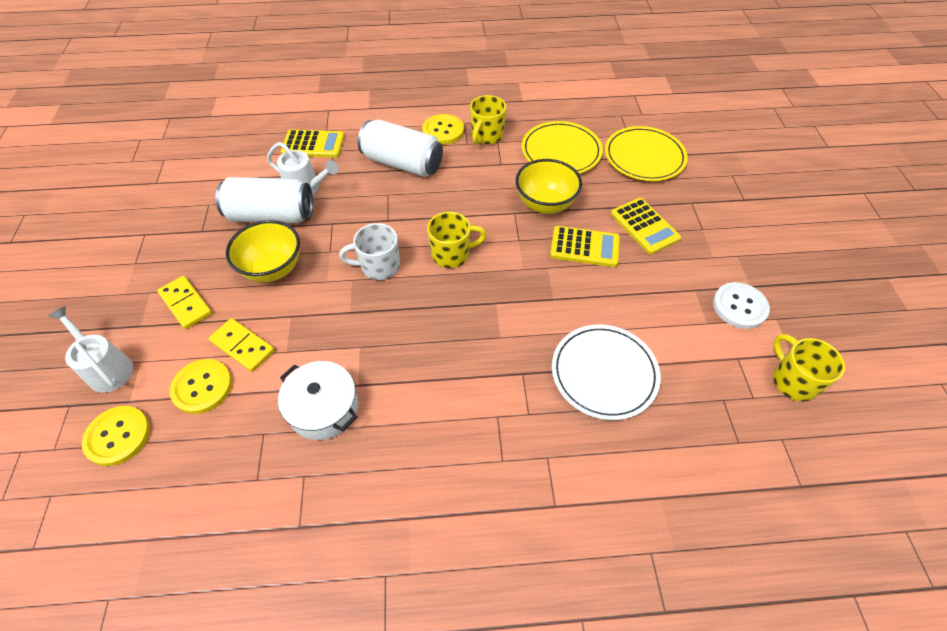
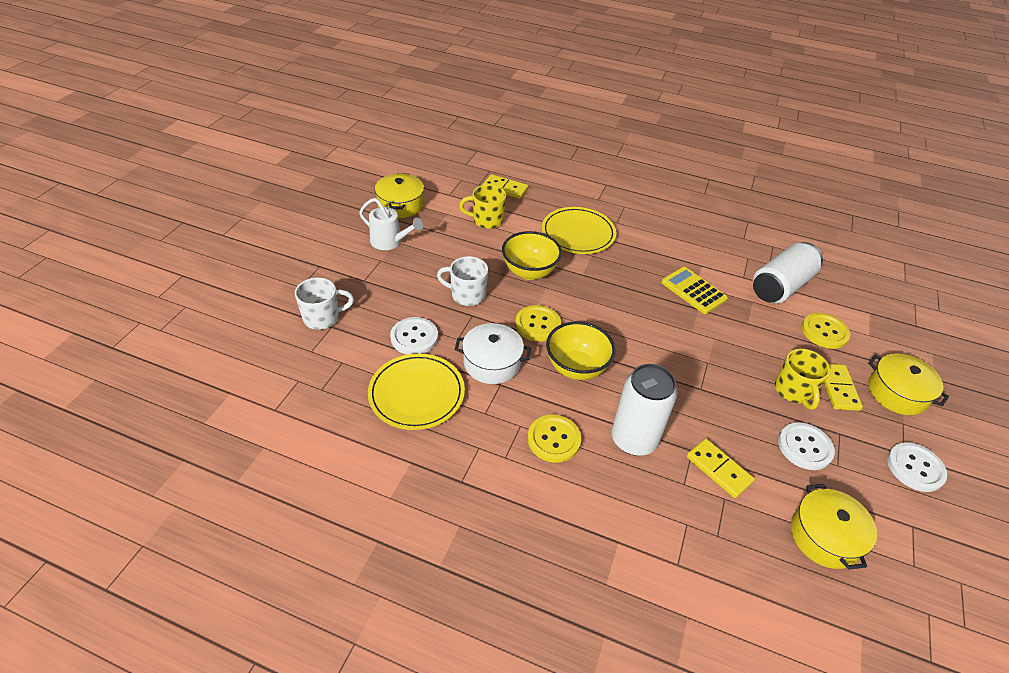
white button: [713,282,770,329] = 1 -> [390,317,438,355] [778,422,835,470] [887,442,947,492] = 3
white mug: [339,223,400,280] = 1 -> [295,277,354,330] [437,256,488,306] = 2
white plate: [552,325,661,420] = 1 -> none = 0
white watering can: [48,306,133,393] [267,142,338,195] = 2 -> [359,198,423,250] = 1
yellow calculator: [281,130,344,158] [550,226,620,267] [611,198,681,254] = 3 -> [661,267,728,314] = 1
yellow domino: [157,276,212,329] [209,318,275,372] = 2 -> [483,174,528,199] [687,439,755,498] [824,364,863,411] = 3
yellow mug: [427,212,487,268] [470,95,506,144] [773,334,845,402] = 3 -> [459,185,506,229] [775,349,830,410] = 2
yellow pot: none = 0 -> [375,173,424,218] [791,484,877,570] [868,353,949,415] = 3

